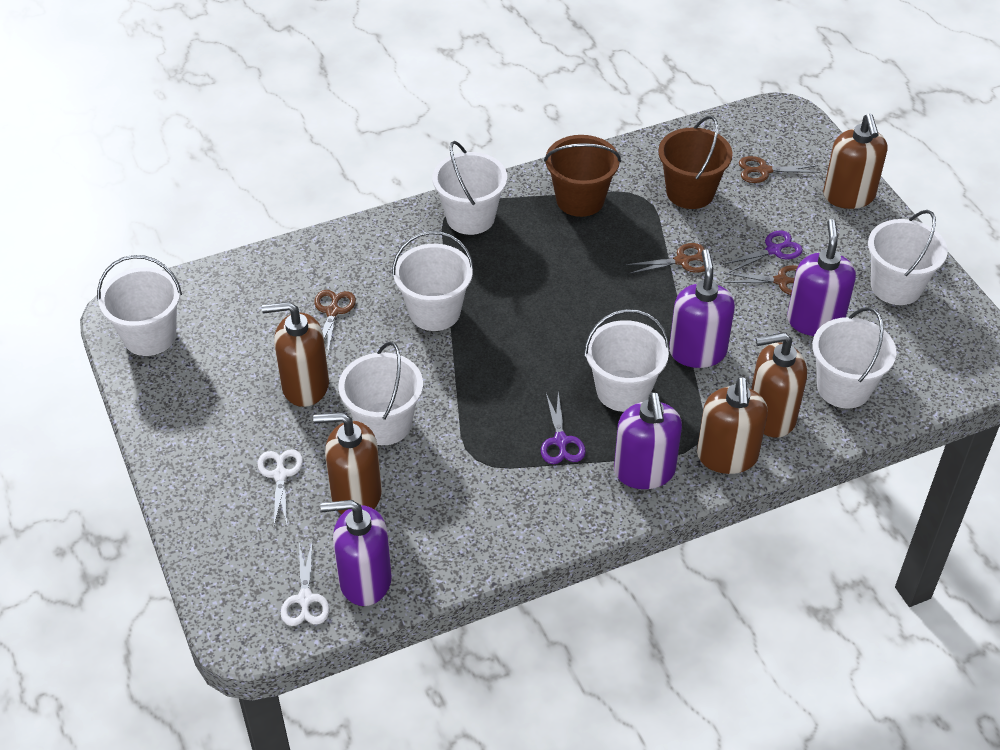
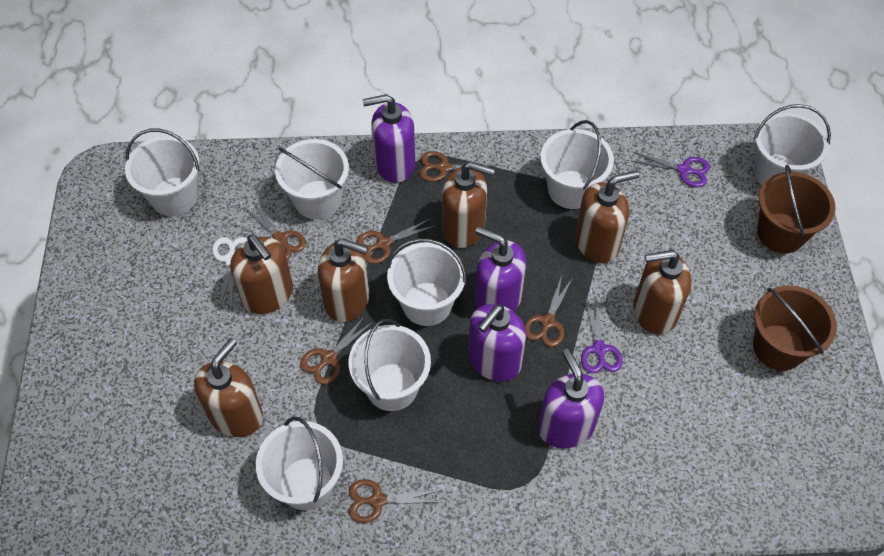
brown scissors: [314,290,356,353] [626,243,705,274] [723,265,798,295] [739,156,820,183] = 4 -> [244,201,306,260] [300,316,374,385] [349,479,442,523] [356,218,435,264] [420,151,498,182] [524,275,572,347] = 6
brown soap dispenser: [262,302,329,407] [313,412,382,514] [697,377,768,474] [751,332,807,438] [823,114,887,209] = 5 -> [194,338,263,437] [230,234,293,314] [318,238,369,322] [442,162,495,248] [575,170,639,263] [633,250,692,335] = 6
white scissors: [257,449,303,525] [281,543,330,626] = 2 -> [212,237,248,307] = 1

